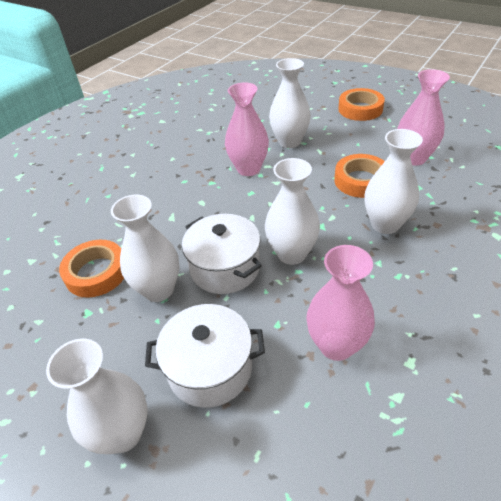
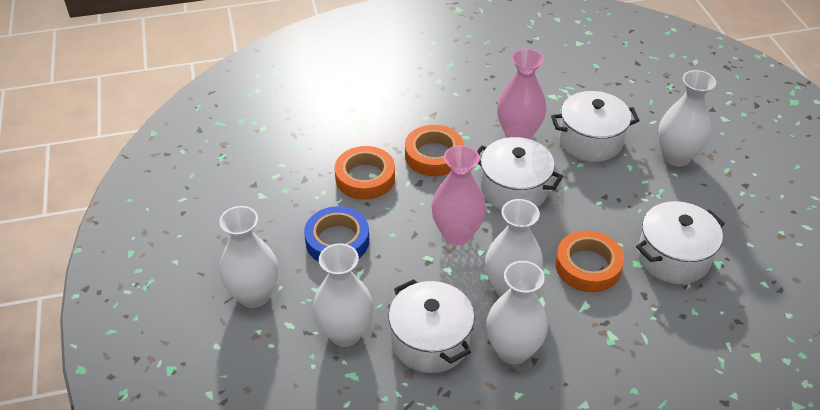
blue tape: none = 0 -> [304,206,369,262] = 1
pink vase: [225,82,269,176] [306,245,375,361] [397,69,450,166] = 3 -> [431,145,486,245] [497,48,546,139] = 2
white pot: [145,304,265,408] [182,214,262,294] = 2 -> [389,279,475,373] [477,137,563,210] [551,91,640,162] [636,201,725,284] = 4

